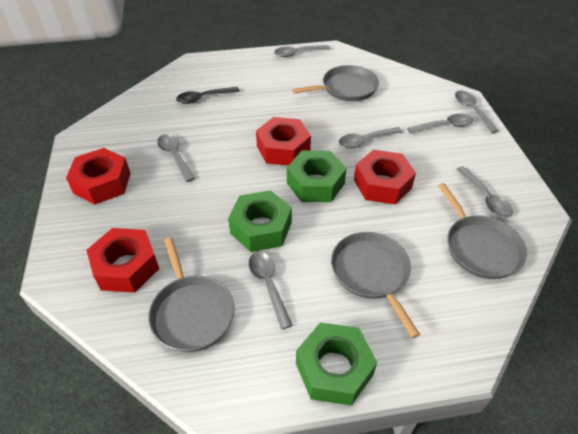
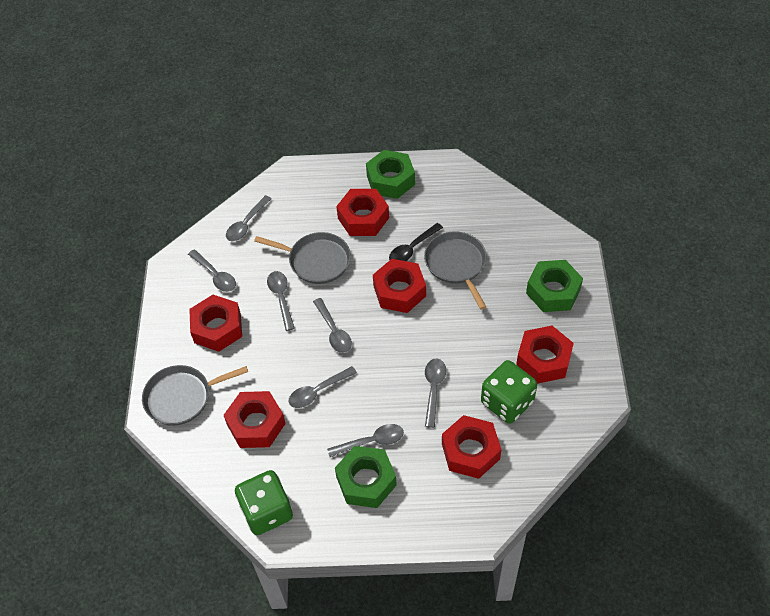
green dice: none = 0 -> [235,470,293,535] [481,360,537,424] = 2
grey pan: [148,237,234,352] [292,65,379,101] [331,232,421,338] [438,183,527,279] = 4 -> [142,365,248,426] [254,232,351,284] [424,231,487,310] = 3
red nut: [66,148,131,204] [86,228,159,293] [256,117,311,166] [354,150,416,205] = 4 -> [189,295,242,352] [224,391,286,448] [336,189,389,236] [373,259,426,313] [442,415,501,479] [516,326,574,384] = 6

